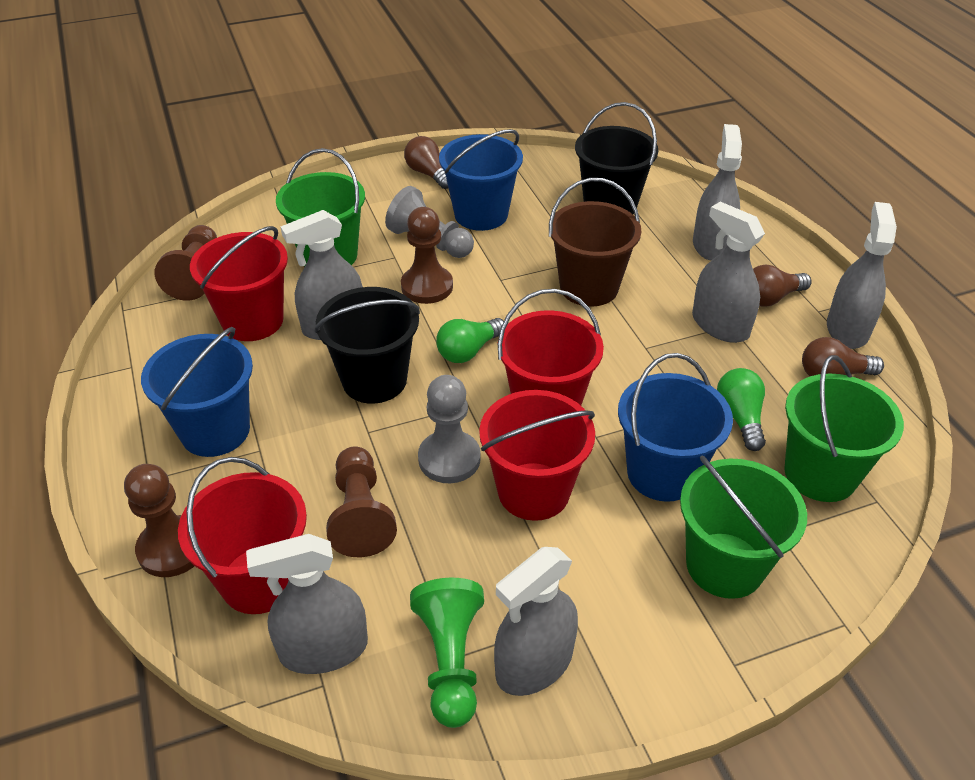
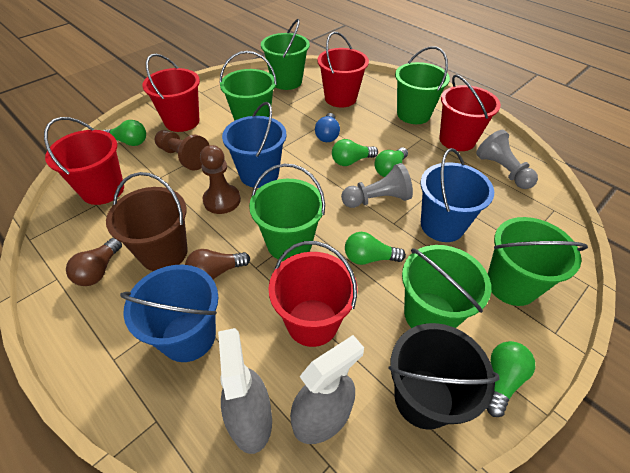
black bucket: [314,287,420,404] [575,102,659,214] = 2 -> [388,323,500,430] = 1
blue light bulb: none = 0 -> [315,113,340,142] = 1
brown light bulb: [404,136,448,189] [753,265,811,307] [802,337,884,376] = 3 -> [66,238,122,286] [185,249,250,279] = 2
brown pawn: [124,464,194,577] [155,225,217,301] [326,446,397,557] [401,207,453,304] = 4 -> [155,130,209,170] [200,145,241,214] = 2
green bucket: [276,148,365,266] [680,456,807,599] [784,355,904,502] = 3 -> [220,51,277,121] [249,164,325,261] [261,19,310,90] [395,46,450,124] [402,245,491,328] [488,217,588,306] = 6
green light bulb: [436,318,504,363] [717,368,766,451] = 2 -> [103,120,146,146] [332,139,378,166] [345,232,406,265] [374,147,408,177] [487,341,535,417] = 5
green pawn: [410,578,484,728] = 1 -> none = 0
grey spray bottle: [246,534,368,674] [281,210,363,340] [494,547,578,696] [692,202,765,343] [693,124,742,261] [827,202,897,349] = 6 -> [218,328,272,454] [290,335,364,444] = 2
red bucket: [178,457,307,614] [190,226,288,341] [479,390,595,521] [498,289,604,405] = 4 -> [44,117,124,205] [142,54,200,132] [268,241,358,347] [317,32,369,107] [439,74,501,151] = 5

